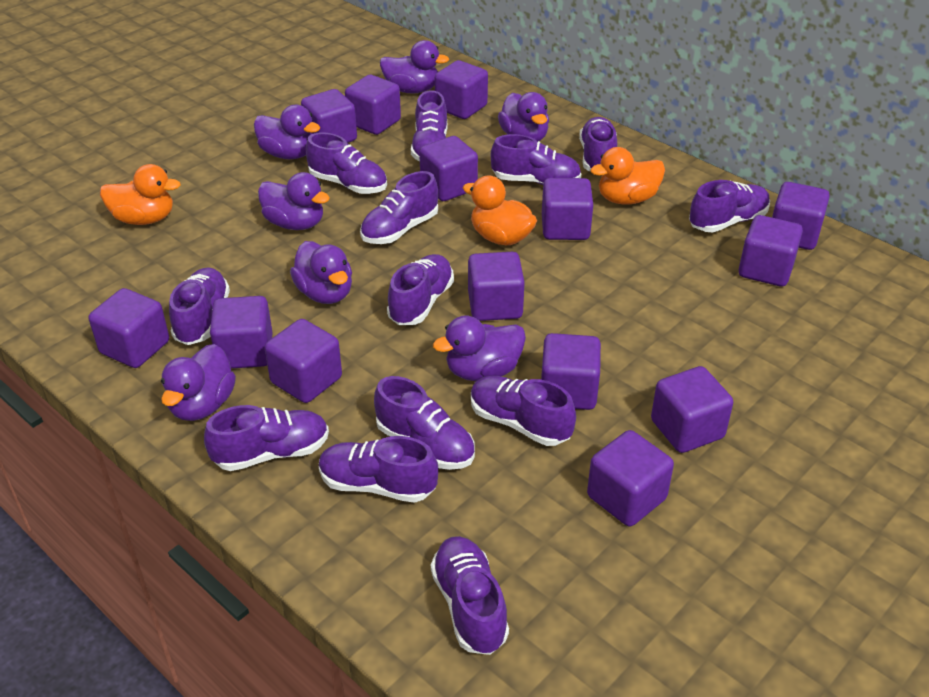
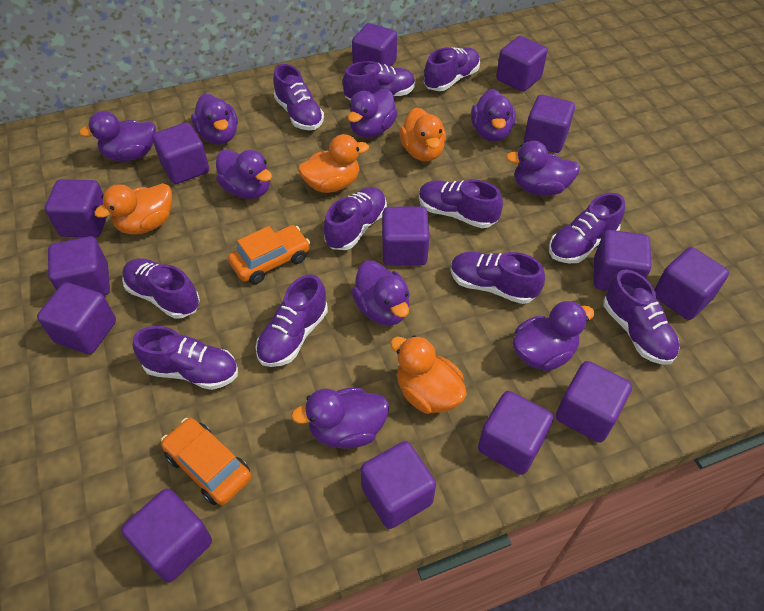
orange car: none = 0 -> [161,418,251,505] [228,225,310,284] = 2
orange duck: [100,164,181,225] [463,175,537,245] [590,147,665,205] = 3 -> [94,183,172,235] [298,134,369,193] [390,335,467,414] [399,108,446,161] = 4
purple duck: [161,344,236,421] [254,105,320,159] [258,172,330,230] [290,241,352,304] [380,40,449,94] [433,315,526,381] [498,92,549,142] = 7 -> [79,111,156,161] [191,94,238,145] [216,150,272,199] [291,388,389,449] [348,89,398,138] [351,260,410,326] [471,89,516,142] [506,141,580,196] [513,301,595,371] = 9
purple shoe: [169,267,230,345] [204,405,329,471] [306,132,387,194] [319,436,438,503] [360,171,438,244] [374,376,475,470] [387,254,454,325] [411,90,448,162] [431,536,509,655] [471,376,576,446] [491,134,581,185] [579,117,617,172] [689,180,770,232] = 13 -> [122,258,200,319] [133,326,238,390] [256,274,328,367] [273,64,324,130] [324,187,387,250] [343,61,415,101] [419,179,503,228] [424,47,480,91] [450,252,545,304] [549,193,625,263] [603,269,680,365] = 11

